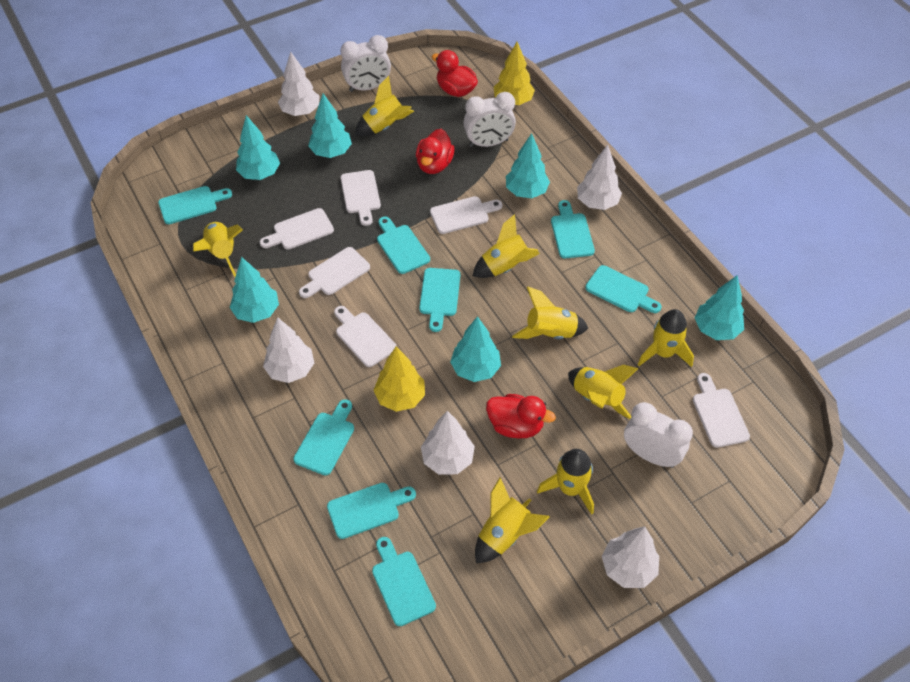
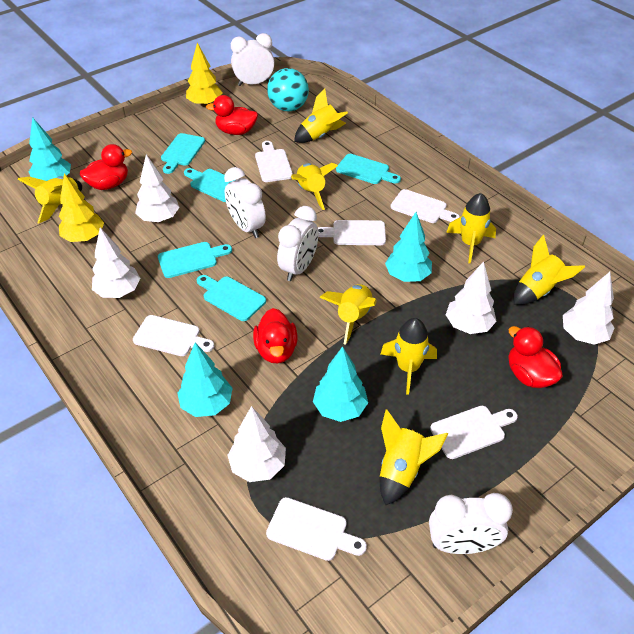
red duck: [416,129,455,174] [432,50,478,97] [486,394,556,438] = 3 -> [80,144,132,190] [206,95,258,135] [253,308,298,363] [508,326,563,388] = 4
turquoise ball: none = 0 -> [267,68,309,111] = 1
turquoise cutting board: [158,186,232,224] [293,399,354,475] [327,483,416,539] [372,537,436,626] [377,216,430,274] [419,268,460,332] [551,200,595,258] [585,265,662,313] = 8 -> [158,242,232,278] [161,133,205,174] [184,168,235,202] [197,275,266,321] [336,154,401,184] = 5
turquoise tree: [230,257,279,323] [236,115,280,180] [308,93,352,158] [450,316,501,382] [506,133,550,198] [695,275,744,340] = 6 -> [29,117,71,181] [177,343,232,417] [313,346,368,422] [385,212,432,282] = 4
white clock: [340,35,391,92] [463,92,516,147] [624,402,693,468] = 3 -> [224,167,266,238] [231,33,274,86] [277,206,318,281] [429,493,513,554] = 4

